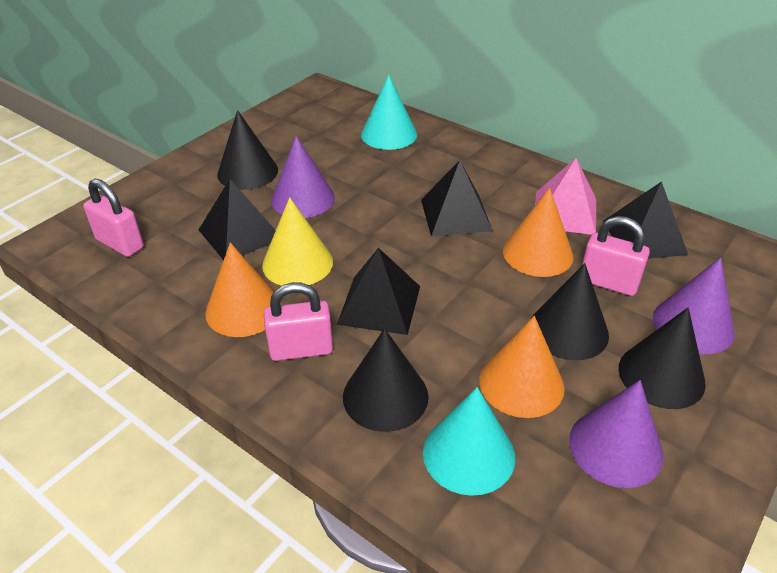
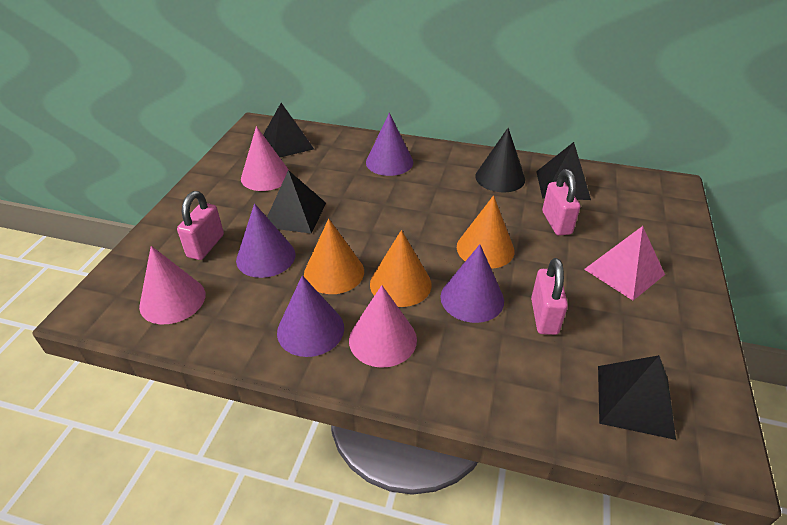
black cone: [217,110,278,190] [343,328,428,432] [531,263,609,360] [619,308,706,409] = 4 -> [475,128,525,192] = 1
pink cone: none = 0 -> [139,246,205,324] [241,126,289,191] [349,285,417,368] = 3
purple cone: [271,136,335,218] [569,380,663,488] [653,257,735,354] = 3 -> [236,204,295,278] [277,275,344,357] [366,113,413,176] [441,244,504,323] = 4
turquoise cone: [361,75,417,150] [423,387,515,496] = 2 -> none = 0
yellow cone: [262,197,333,286] = 1 -> none = 0

